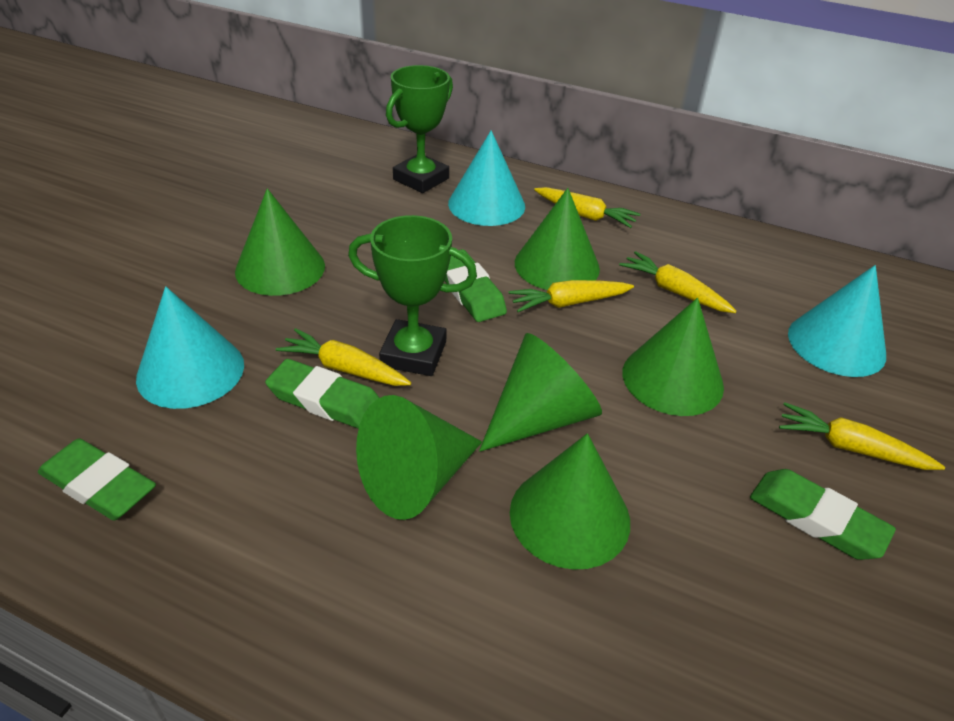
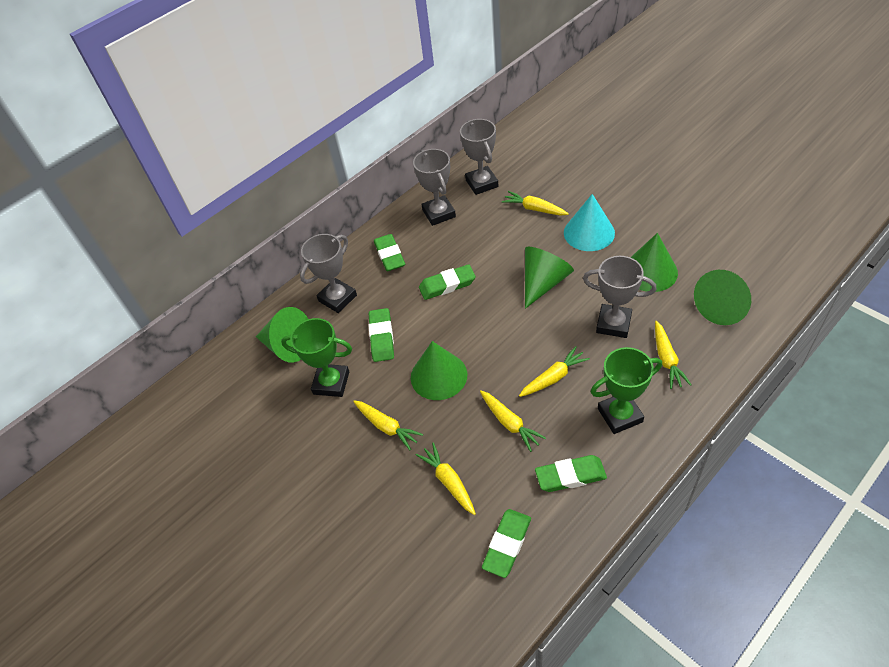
green cone: [235,188,325,296] [356,395,482,520] [479,333,602,452] [510,433,630,570] [515,188,600,290] [623,298,724,416] = 6 -> [256,307,308,363] [411,341,467,400] [525,247,574,309] [630,233,678,292] [694,270,751,325] = 5
green eraser: [38,438,156,520] [265,359,380,429] [445,249,507,322] [750,469,896,560] = 4 -> [369,308,394,362] [374,234,405,271] [419,264,476,300] [482,509,531,578] [535,455,607,492] = 5
grey trophy: none = 0 -> [300,234,357,313] [413,149,456,226] [460,119,498,195] [583,256,656,338] = 4
turquoise cone: [136,286,244,409] [448,130,525,226] [788,265,886,377] = 3 -> [564,194,615,251] = 1
yellow carrot: [276,328,411,386] [508,280,634,312] [534,187,641,228] [619,251,736,313] [779,402,945,470] = 5 -> [353,400,423,450] [416,443,476,515] [480,390,546,452] [502,191,569,216] [519,346,590,397] [655,321,691,389] = 6

